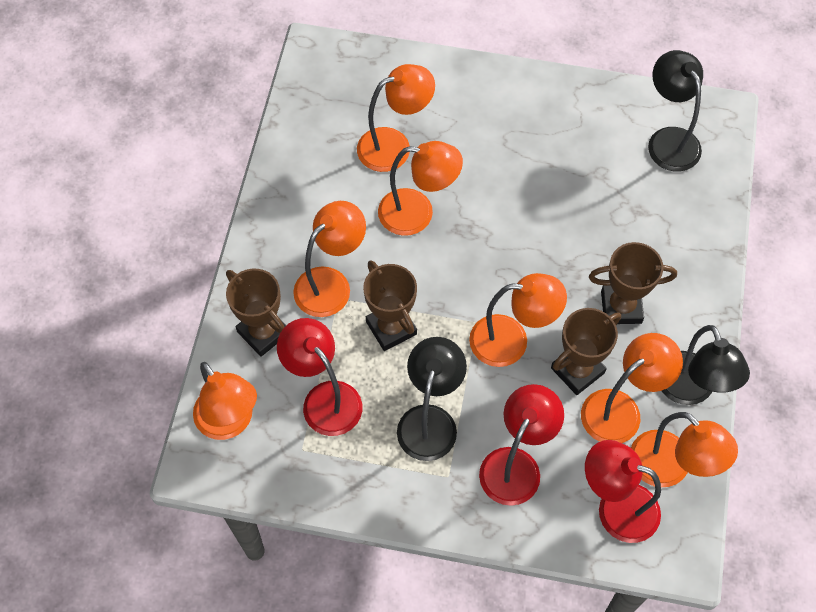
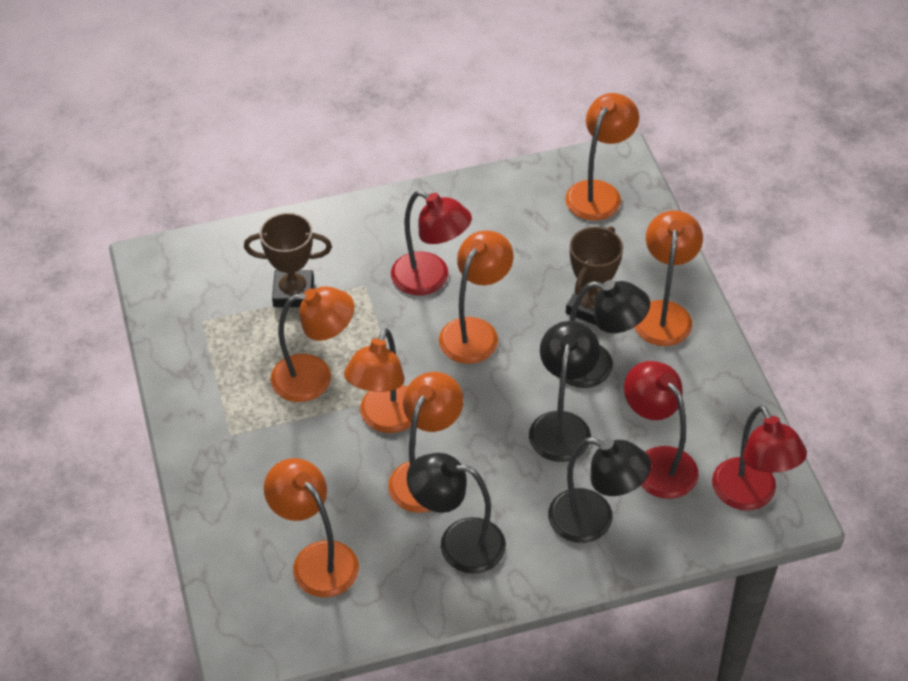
black lamp: [397,337,467,461] [648,50,703,171] [662,325,750,405] = 3 -> [407,453,506,574] [529,321,600,462] [548,437,651,543] [566,280,650,388] = 4
brown trophy: [226,269,286,357] [363,260,417,351] [551,308,621,395] [589,242,677,324] = 4 -> [244,213,332,307] [566,226,623,325] = 2

